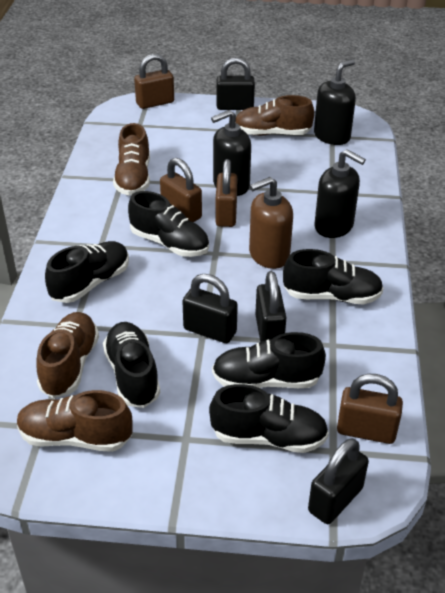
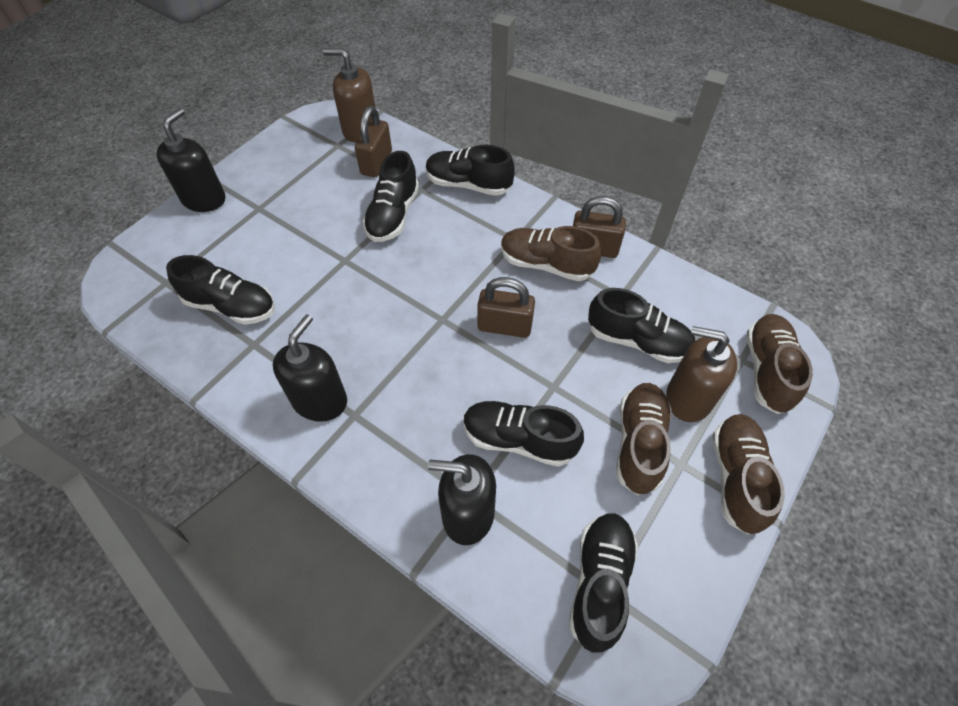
black padlock: [182,274,238,343] [216,57,255,110] [255,271,286,342] [308,438,369,524] = 4 -> none = 0
brown padlock: [134,54,174,109] [160,158,202,222] [215,159,238,227] [337,374,403,444] = 4 -> [355,106,392,177] [478,277,535,338] [573,196,626,258] = 3
brown soap dispenser: [249,177,293,269] = 1 -> [323,48,376,142] [666,326,737,422] = 2

